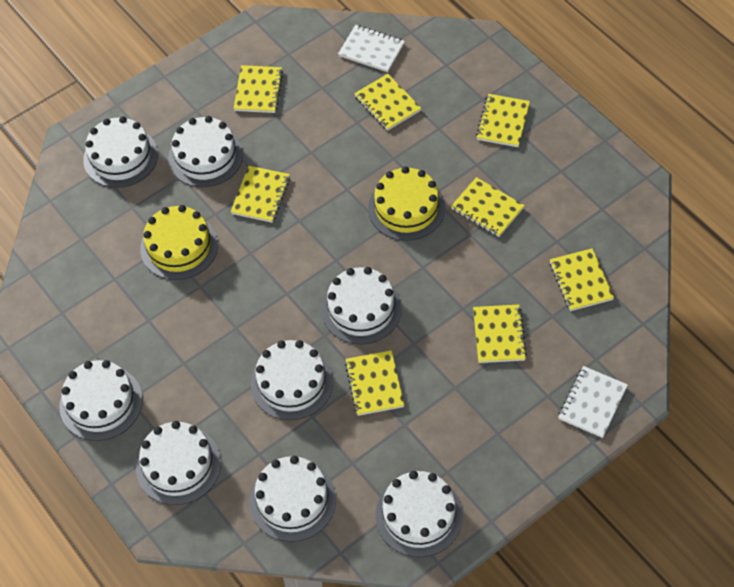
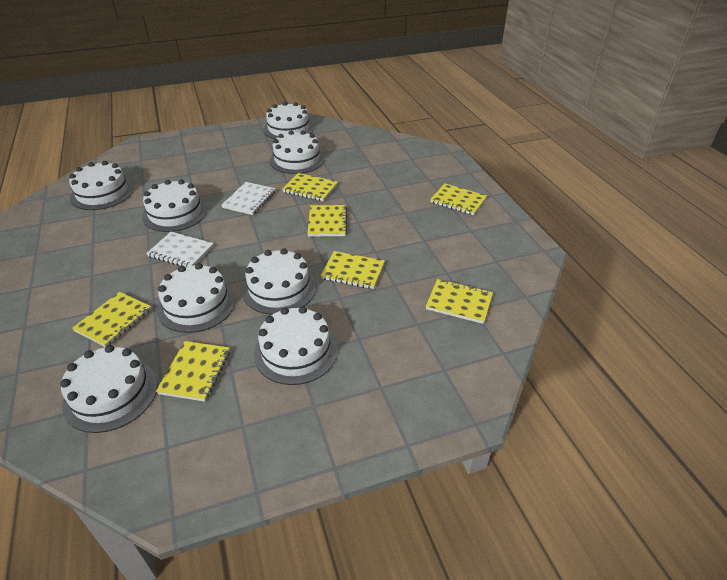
yellow cake: [140,205,218,280] [368,166,445,241] = 2 -> none = 0
yellow notebook: [230,166,290,223] [233,65,283,113] [345,350,404,416] [354,74,421,131] [451,177,525,237] [473,304,527,363] [476,94,530,147] [550,248,614,311] = 8 -> [72,292,152,347] [156,341,230,402] [282,173,338,201] [307,205,347,237] [321,251,385,289] [426,279,493,324] [430,183,487,215] = 7

